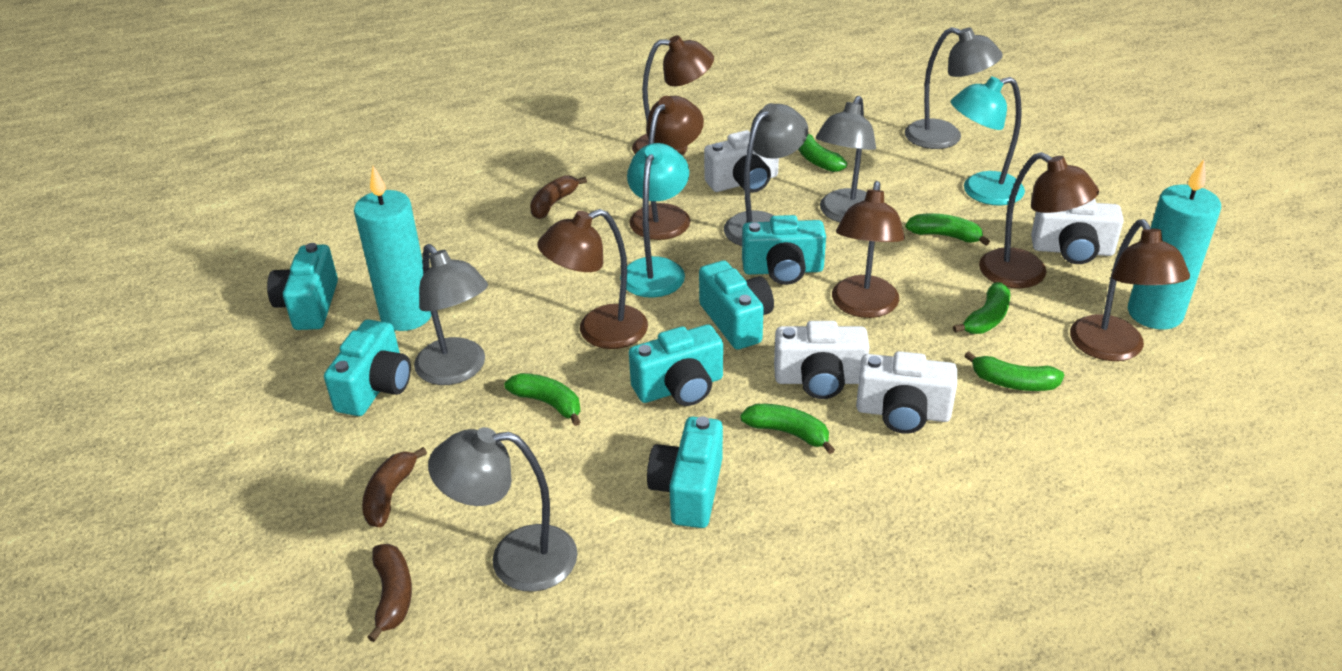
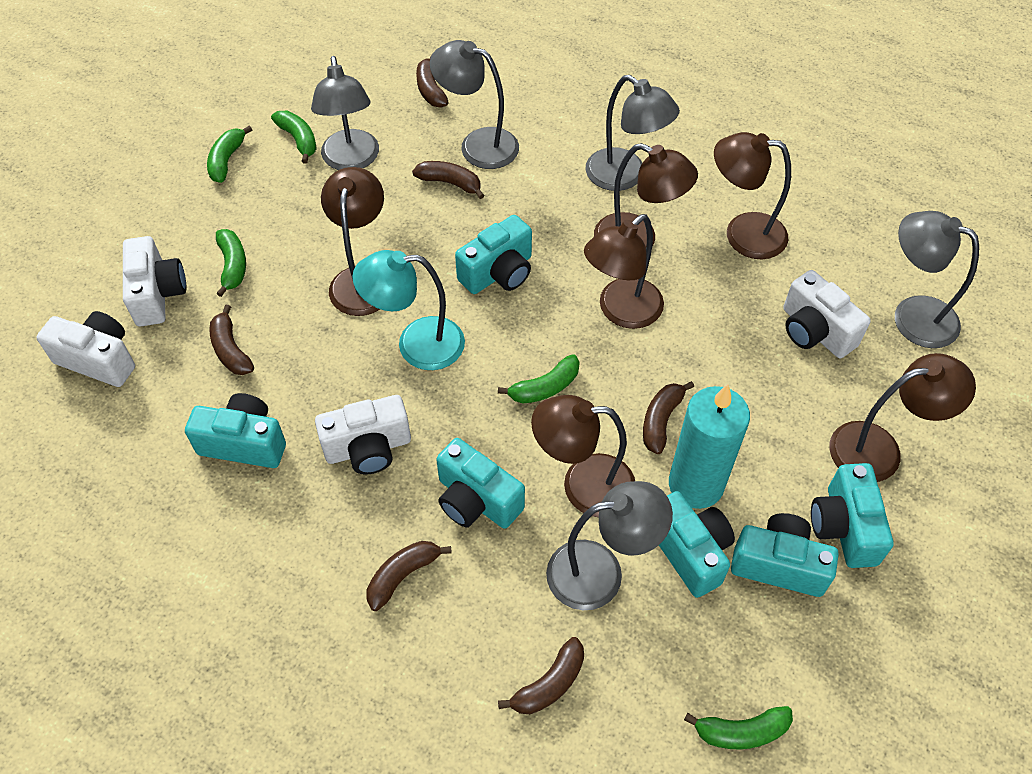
brown banana: [362,447,427,528] [367,544,412,642] [530,175,587,219] = 3 -> [209,305,254,375] [367,541,452,611] [412,161,485,199] [416,55,449,108] [498,637,584,714] [643,381,694,454] = 6
green banana: [504,373,580,426] [740,404,835,454] [798,132,847,172] [905,213,990,246] [953,282,1010,334] [964,351,1064,391] = 6 -> [207,125,252,183] [216,229,246,297] [271,111,317,164] [498,354,580,404] [684,706,793,750] = 5
turquoise candle: [354,166,432,331] [1128,159,1221,330] = 2 -> [669,384,750,509] = 1
turquoise lamp: [620,143,689,298] [951,77,1025,206] = 2 -> [352,250,465,370] = 1

